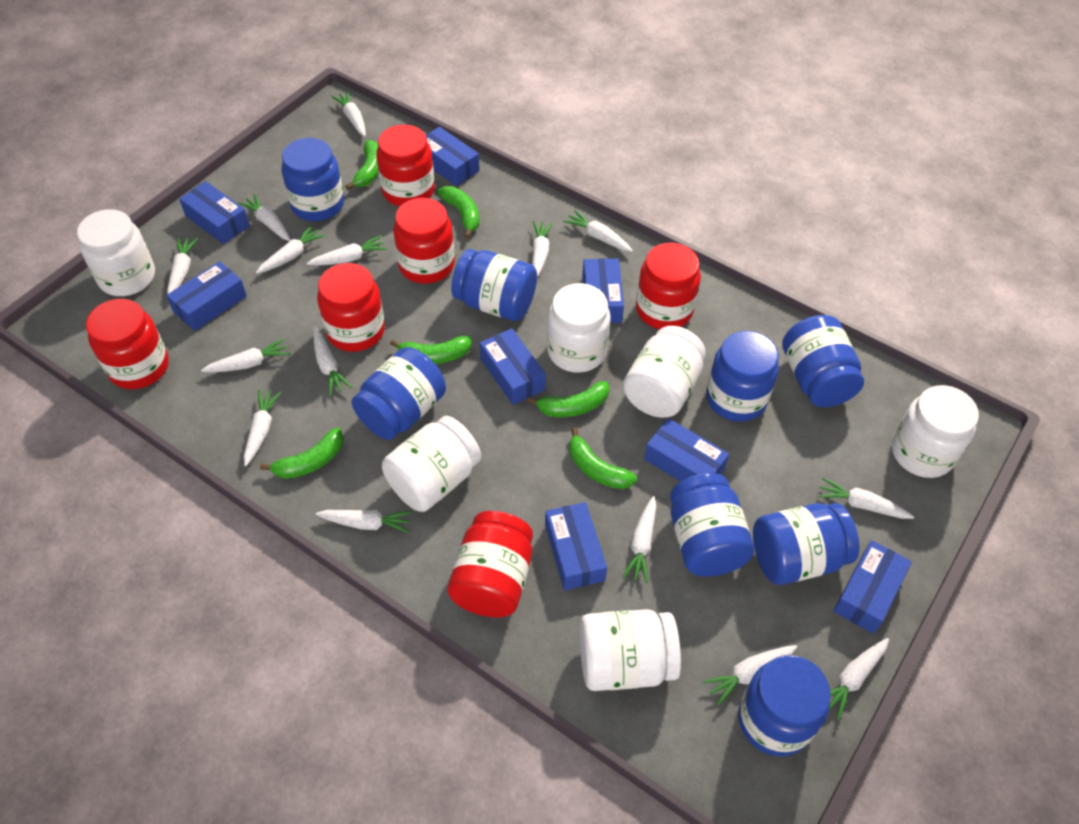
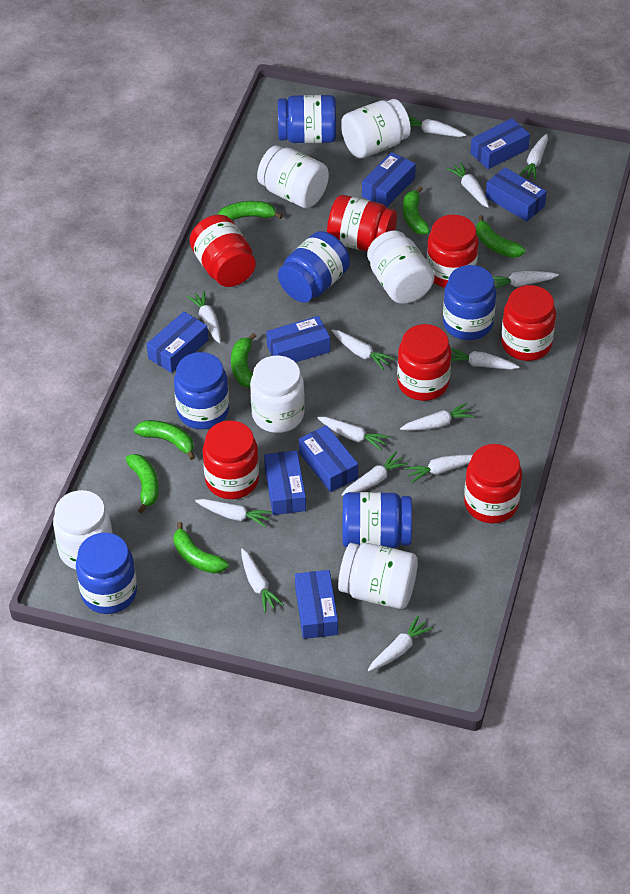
blue jar: [281,138,344,221] [352,347,446,440] [451,249,537,321] [670,473,754,577] [706,331,779,422] [738,655,831,756] [753,503,859,585] [782,315,864,407] = 8 -> [76,533,137,614] [174,352,229,429] [278,95,336,143] [278,231,350,303] [342,492,412,548] [443,265,496,340] = 6
green banana: [260,428,344,479] [345,140,379,190] [390,336,472,364] [437,186,479,238] [527,381,610,417] [569,427,637,489] = 6 -> [126,454,159,513] [134,420,195,460] [173,522,229,574] [218,201,283,221] [231,333,256,388] [403,186,430,235] [476,215,526,258] = 7
red jar: [86,299,169,389] [317,263,385,352] [376,124,435,206] [393,198,455,284] [448,511,533,618] [636,243,701,329] = 6 -> [189,215,256,287] [203,420,259,499] [327,195,397,251] [397,324,451,401] [427,215,478,288] [464,444,522,523] [501,285,556,361] = 7
white carrot: [167,238,198,294] [201,338,290,373] [238,194,290,241] [244,389,281,466] [256,225,325,274] [307,235,387,266] [313,328,352,395] [316,510,413,533] [331,91,366,137] [532,221,553,277] [563,210,633,252] [622,496,657,584] [703,645,797,705] [817,477,914,519] [829,638,889,720] = 15 -> [187,291,221,343] [195,499,272,527] [241,549,284,613] [318,417,390,451] [331,330,395,370] [342,452,409,496] [368,616,433,672] [400,403,474,431] [405,454,473,483] [408,116,466,137] [446,162,489,208] [451,348,519,370] [493,271,559,289] [520,134,548,180] = 14

